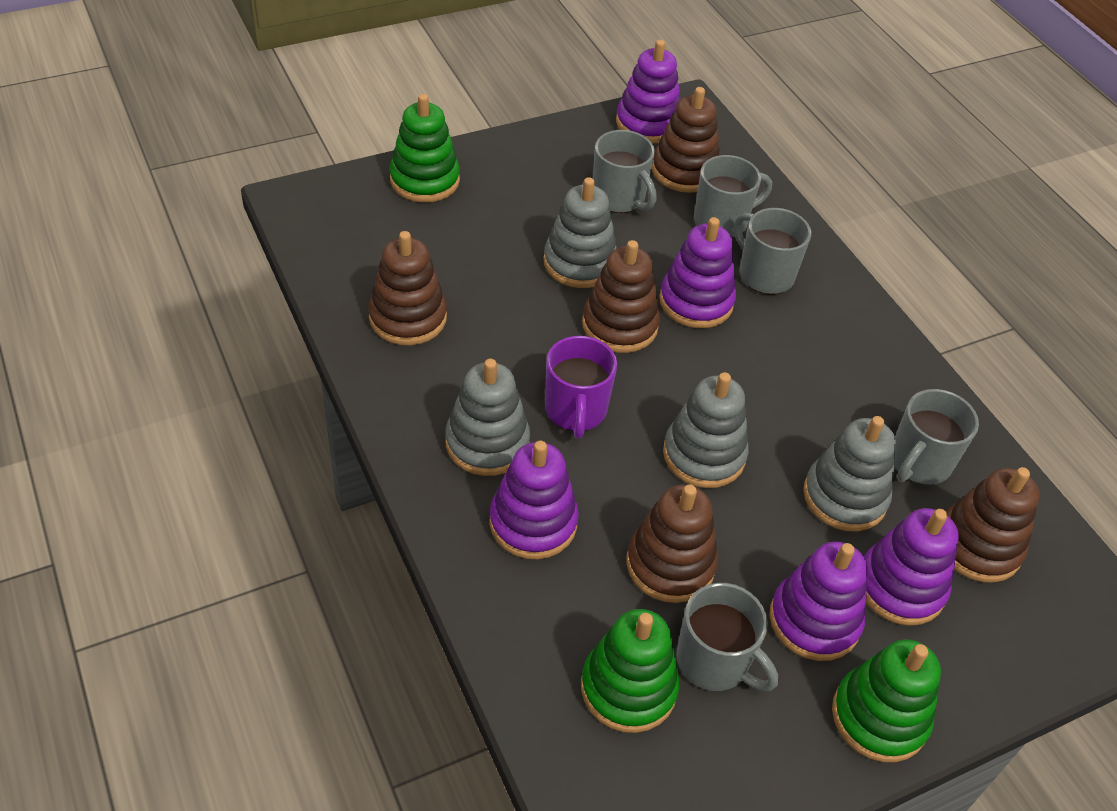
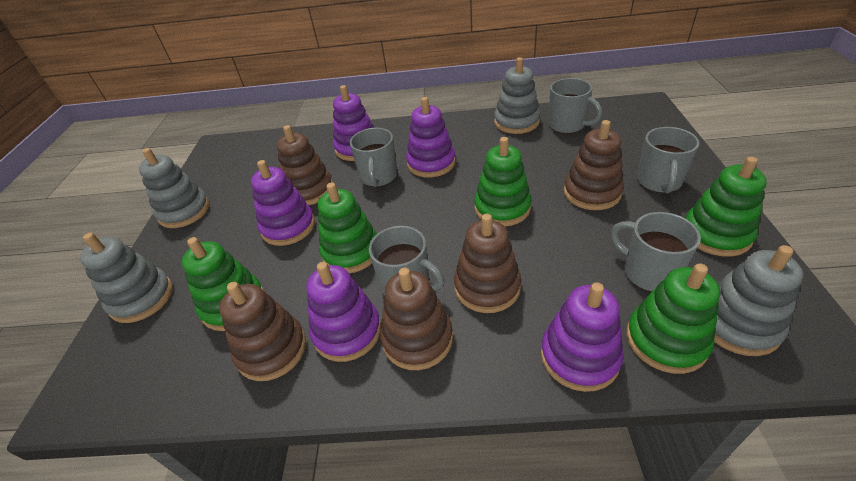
green stacking toy: [389,94,460,203] [581,609,680,733] [832,639,941,762] = 3 -> [182,237,264,331] [318,182,377,273] [474,137,532,226] [626,264,720,374] [685,156,767,257] = 5
purple mug: [545,336,617,438] = 1 -> none = 0

